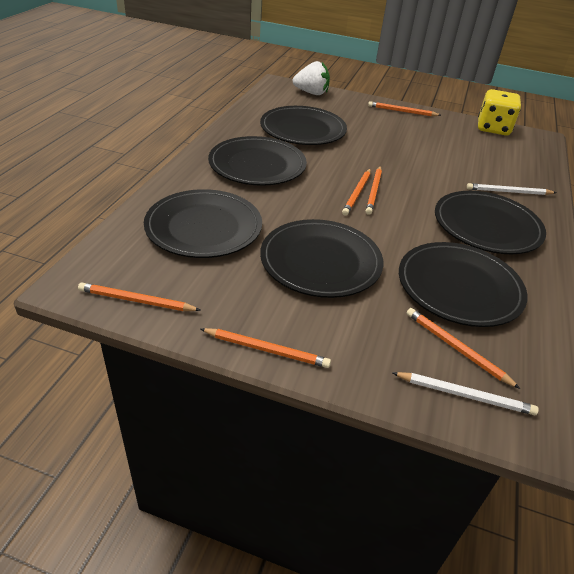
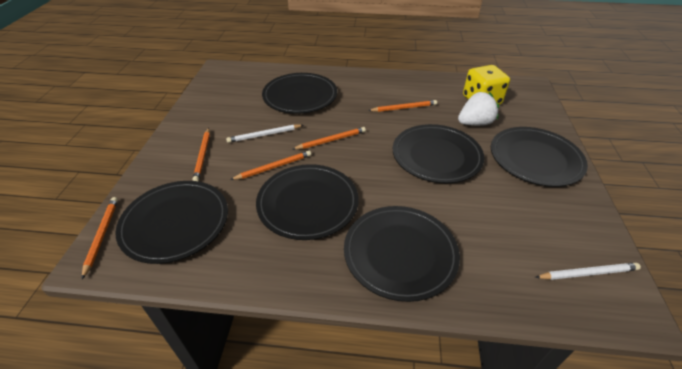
orange pencil: [78,282,201,311] [201,328,331,368] [342,169,371,216] [366,166,382,215] [368,101,441,116] [406,308,520,389] = 6 -> [82,197,118,279] [192,128,210,181] [230,151,311,180] [293,127,366,150] [368,100,437,112] = 5

